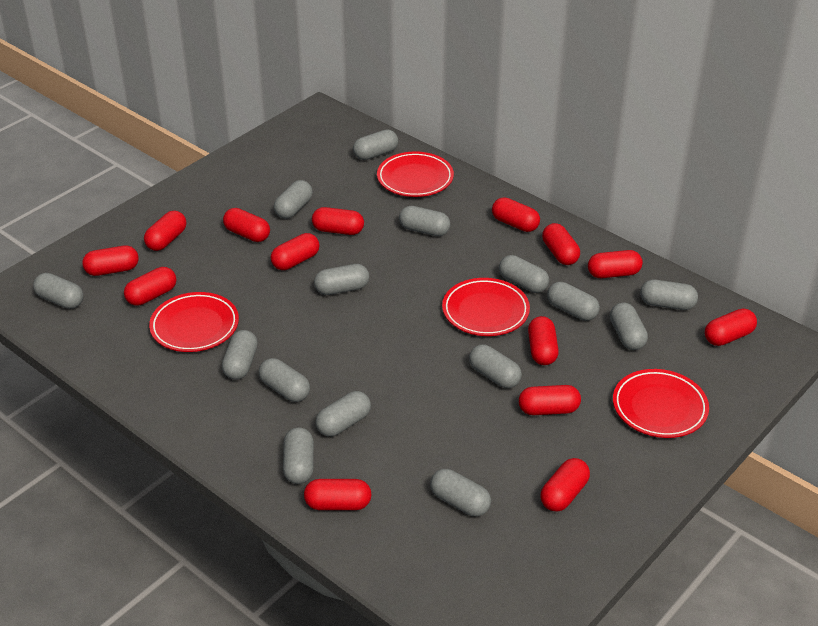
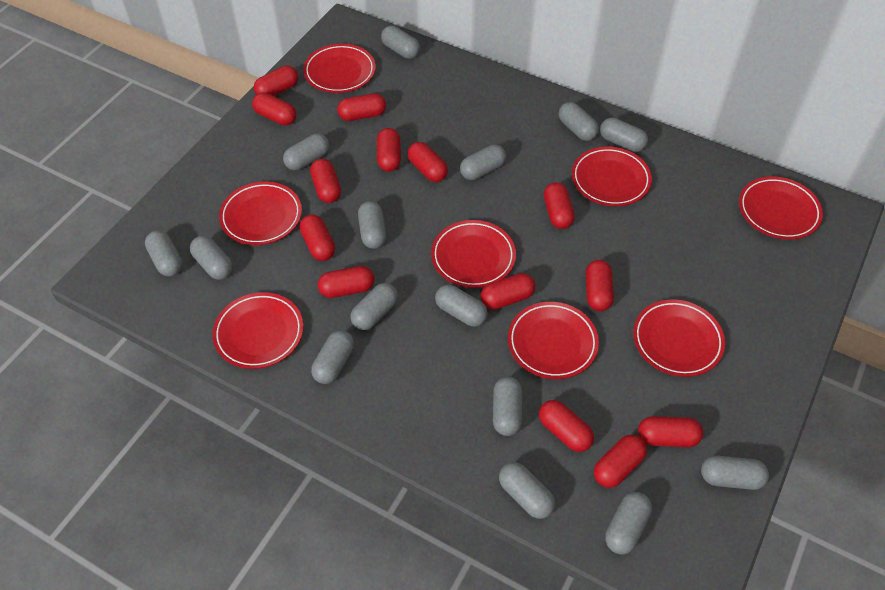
red plate: [149,292,239,352] [377,152,454,197] [442,278,530,336] [613,369,709,438] = 4 -> [212,292,303,369] [219,182,302,245] [303,44,376,93] [431,220,516,288] [508,302,599,379] [572,147,652,206] [633,299,725,377] [739,176,823,240] = 8

